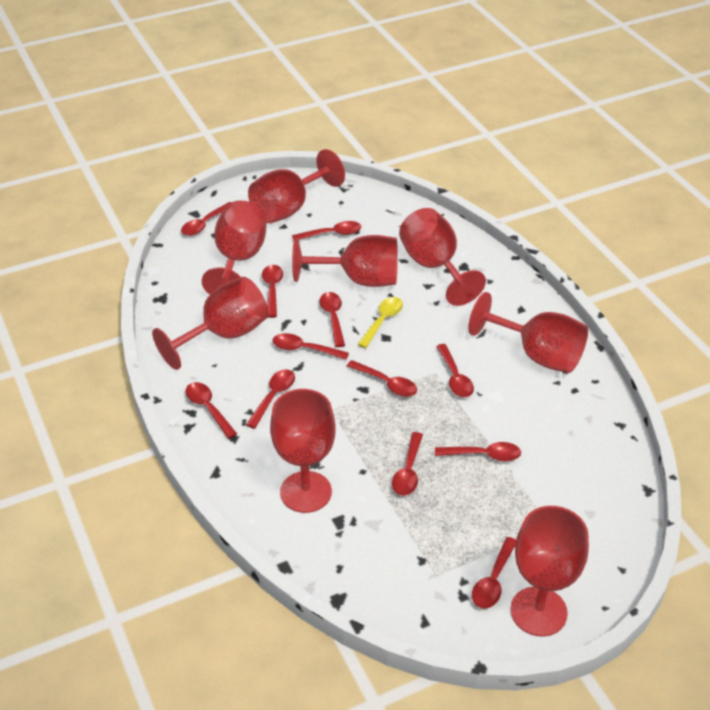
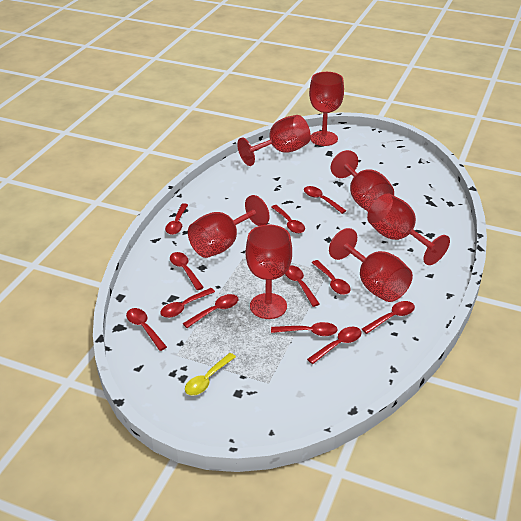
red goblet: [152,277,268,370] [202,200,267,295] [248,149,345,223] [270,389,336,513] [292,235,398,287] [399,208,486,306] [468,292,588,373] [510,506,589,636] = 8 -> [188,195,270,258] [237,115,311,166] [246,225,292,319] [309,72,344,146] [329,228,413,302] [331,150,394,211] [367,193,450,265] = 7

